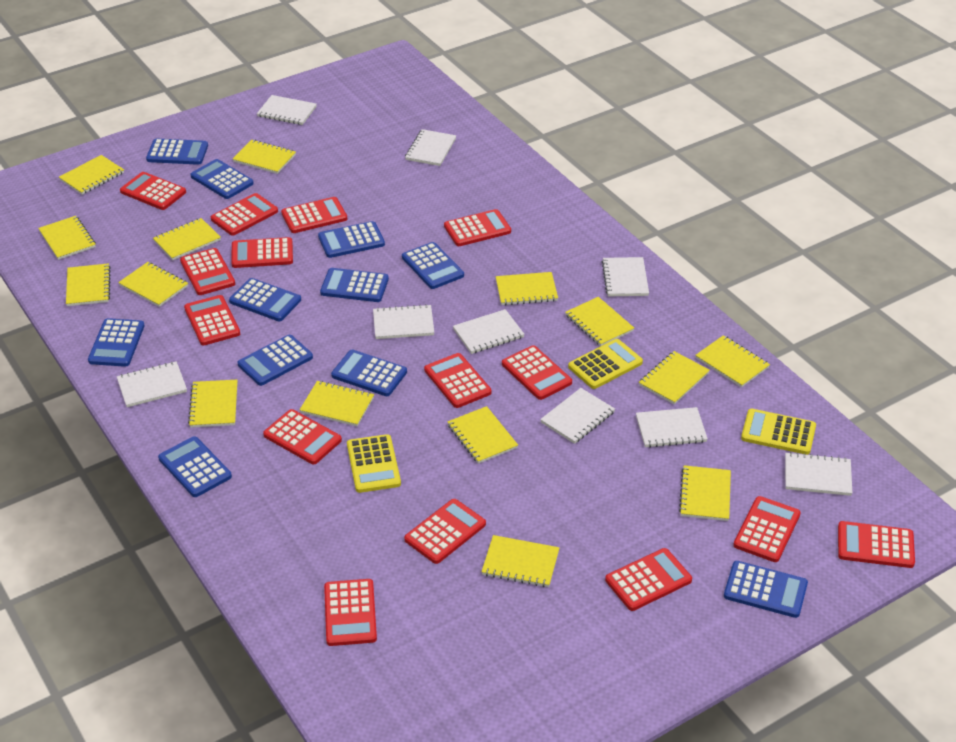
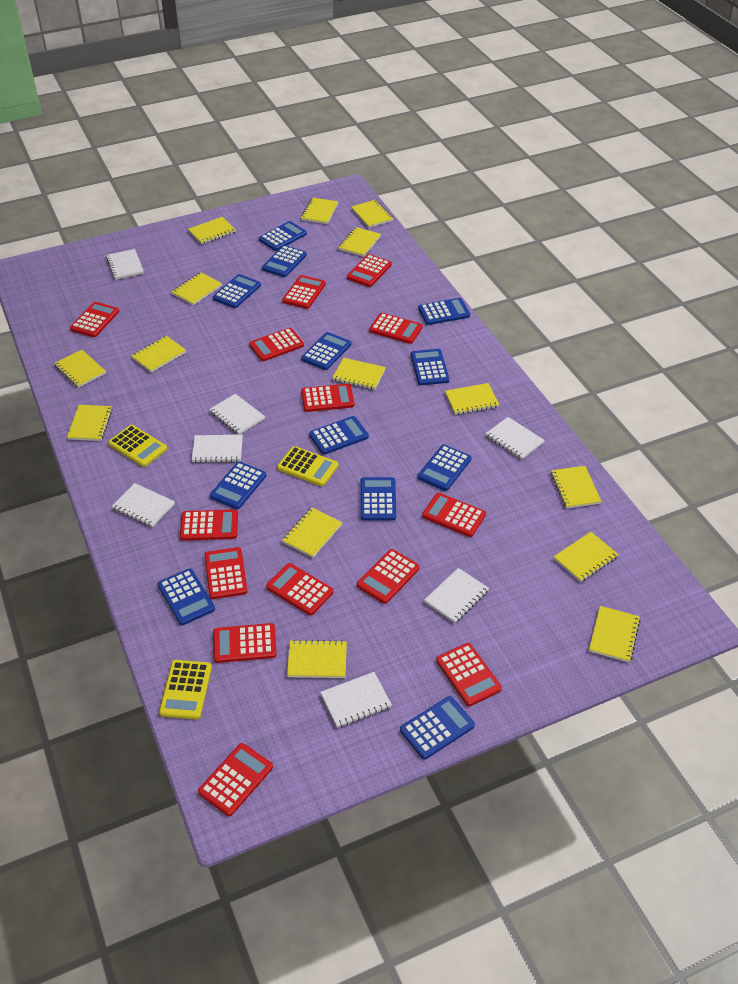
blue calculator: [88,318,145,367] [146,138,208,165] [158,436,232,497] [191,159,254,199] [229,278,301,321] [238,335,313,386] [318,221,385,258] [320,268,389,302] [331,349,407,396] [402,242,464,289] [724,561,808,618] = 11 -> [157,569,215,625] [210,462,266,509] [213,274,261,308] [259,221,307,251] [262,245,307,277] [301,332,351,370] [309,416,369,455] [360,477,396,520] [400,696,475,759] [411,349,449,385] [417,445,472,491] [418,298,470,325] = 12
red calculator: [120,172,186,210] [180,248,235,295] [184,295,240,346] [211,193,278,236] [231,237,293,268] [263,409,342,464] [281,197,347,233] [324,579,377,646] [404,499,486,564] [424,353,491,408] [444,209,511,246] [502,345,572,400] [605,548,692,611] [733,496,801,562] [838,521,915,568] = 15 -> [70,302,119,337] [180,509,238,541] [198,743,273,816] [204,547,248,599] [213,623,277,663] [249,328,304,361] [266,563,333,615] [282,275,326,309] [301,384,354,412] [347,254,392,287] [357,549,420,604] [369,313,423,344] [422,493,486,537] [436,643,502,706] = 14
white notebook: [117,361,187,407] [257,95,317,125] [373,304,434,339] [405,129,456,166] [453,309,524,354] [540,388,615,444] [602,257,649,296] [636,407,708,448] [785,452,852,496] = 9 -> [106,249,144,280] [112,483,175,527] [192,435,243,463] [209,394,265,435] [320,672,392,728] [424,568,489,623] [486,417,545,459] = 7

